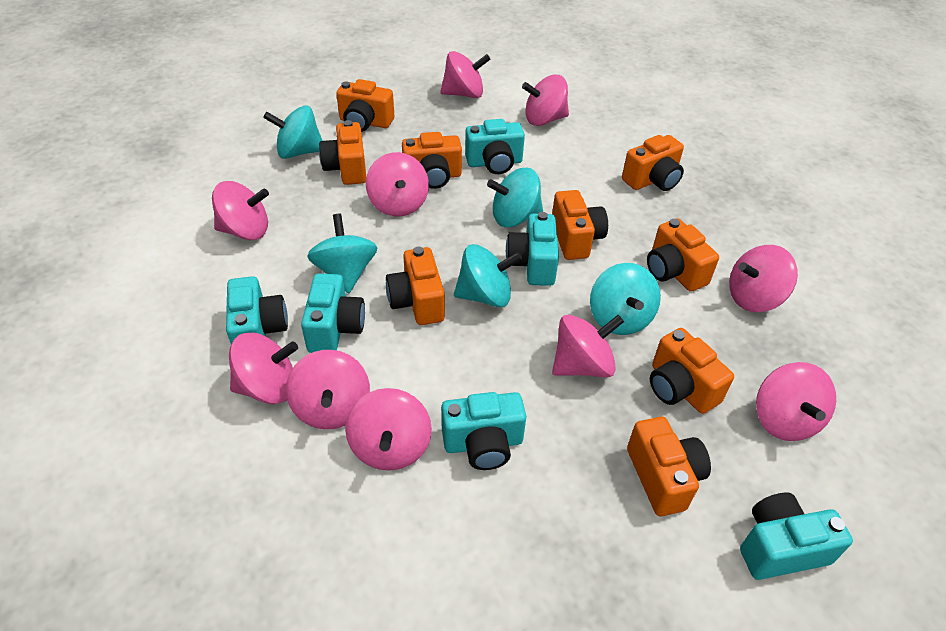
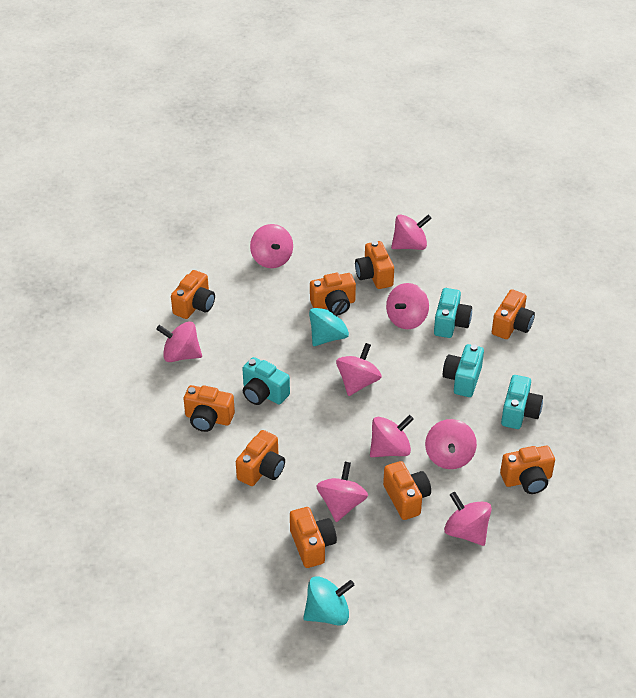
pink spinning top: [212,181,269,240] [229,333,298,404] [286,350,370,429] [345,388,432,471] [366,152,429,217] [440,51,491,98] [522,75,569,126] [552,315,624,377] [729,245,798,312] [756,362,836,441] = 10 -> [156,321,202,362] [250,224,293,268] [316,462,368,522] [336,343,382,396] [370,415,414,457] [386,283,429,329] [391,214,432,250] [425,419,477,469] [444,492,492,546] = 9
turquoise camera: [226,276,288,345] [301,273,365,353] [441,392,526,470] [465,119,525,174] [506,212,559,286] [740,493,853,580] = 6 -> [242,357,290,405] [434,288,472,338] [443,344,484,397] [501,375,543,429] = 4
turquoise spinning top: [263,105,323,159] [307,214,377,293] [454,244,522,307] [487,168,543,227] [590,263,661,335] = 5 -> [303,576,354,626] [309,300,349,346] = 2

